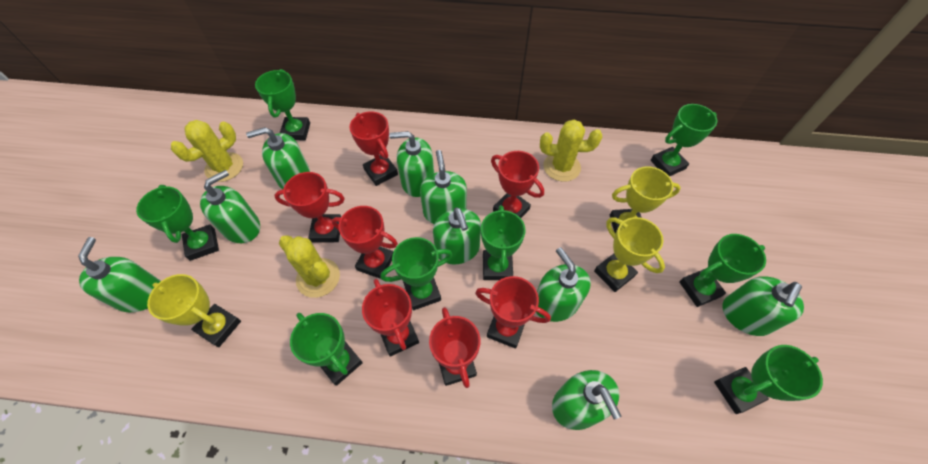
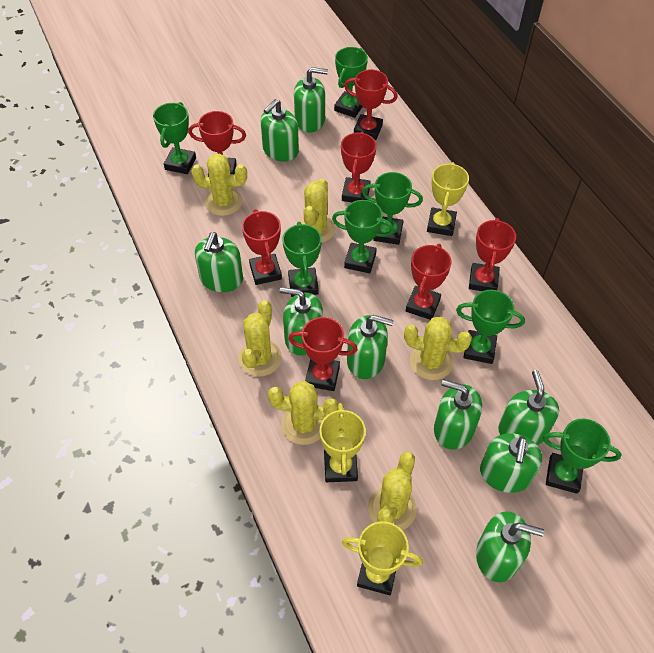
green trophy: [136,185,219,261] [255,69,310,140] [290,313,363,386] [381,237,453,310] [481,205,526,280] [651,104,717,176] [679,234,766,307] [714,345,823,414] = 8 -> [153,102,196,174] [282,222,322,297] [332,200,394,273] [334,47,368,118] [362,172,423,245] [456,290,525,364] [543,419,621,494] = 7
yellow cactus: [171,120,243,182] [279,235,340,298] [540,120,602,182] = 3 -> [191,154,247,216] [238,300,282,377] [268,381,338,445] [299,179,336,243] [368,452,417,530] [404,317,472,380] = 6

